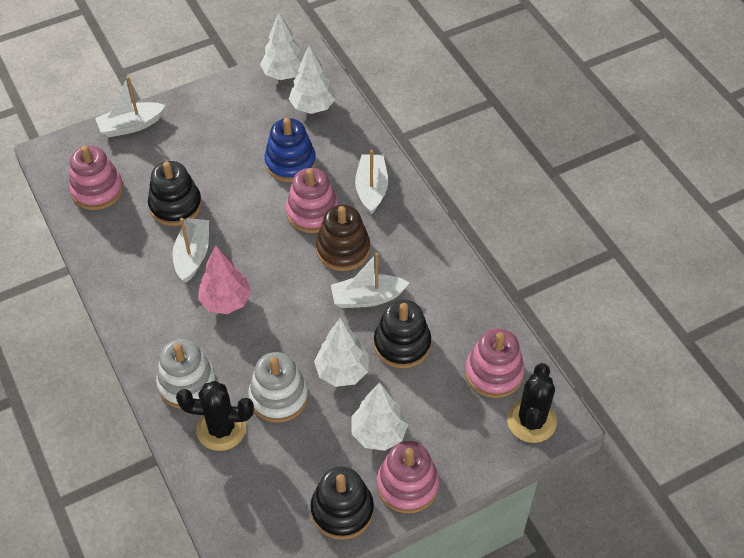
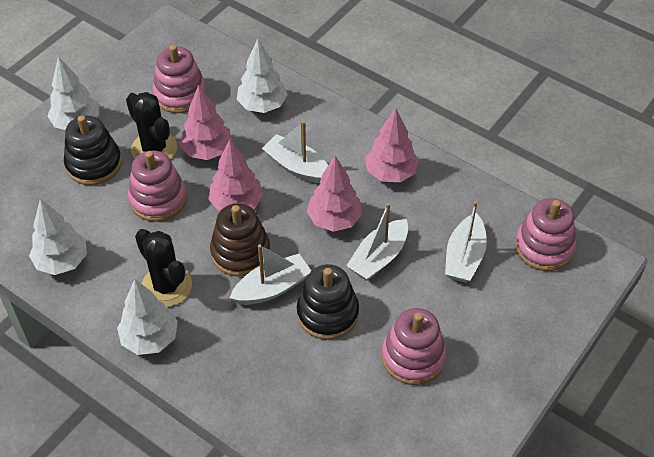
black stacking toy: [148,161,202,226] [310,466,374,540] [374,299,431,368] = 3 -> [64,115,122,185] [297,264,359,340] = 2
blue stacking toy: [264,118,316,182] = 1 -> none = 0
pink tree: [198,245,251,314] = 1 -> [180,85,233,160] [208,139,263,212] [307,156,362,232] [365,108,419,182] = 4
white stacking toy: [156,339,216,409] [248,352,308,423] = 2 -> none = 0

